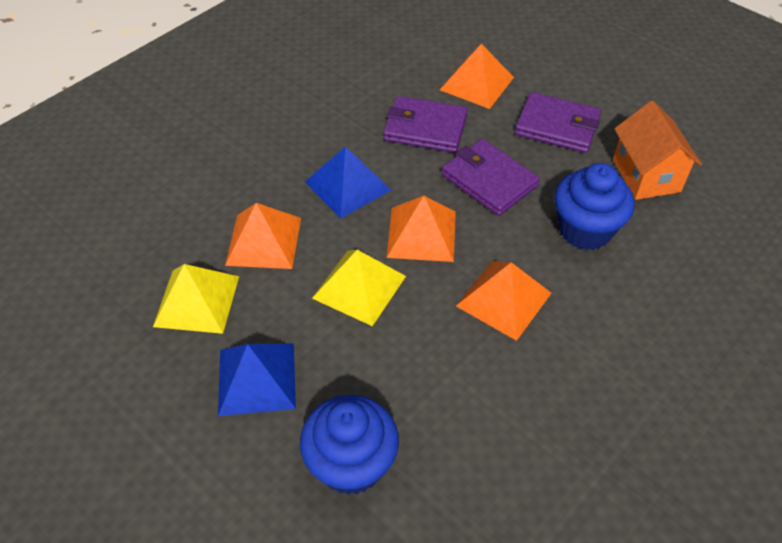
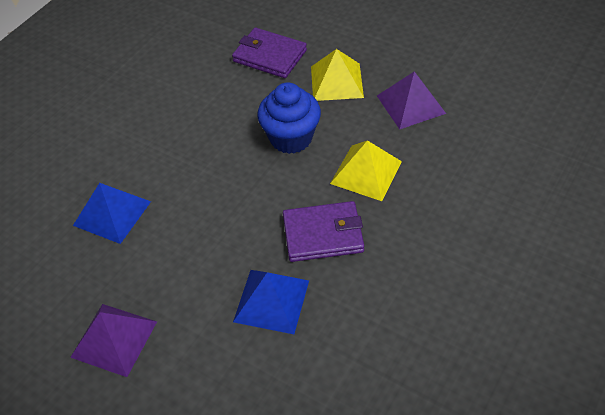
blue cupcake: [300,395,399,495] [554,163,634,250] = 2 -> [257,82,321,154] = 1
orange house: [613,101,702,200] = 1 -> none = 0
orange pyramid: [225,203,301,269] [387,196,456,262] [440,44,514,109] [456,261,551,341] = 4 -> none = 0
purple pyramid: none = 0 -> [70,304,157,377] [377,71,446,129] = 2
purple wallet: [384,96,468,153] [442,139,540,216] [515,92,601,153] = 3 -> [232,28,307,78] [283,201,364,262] = 2

